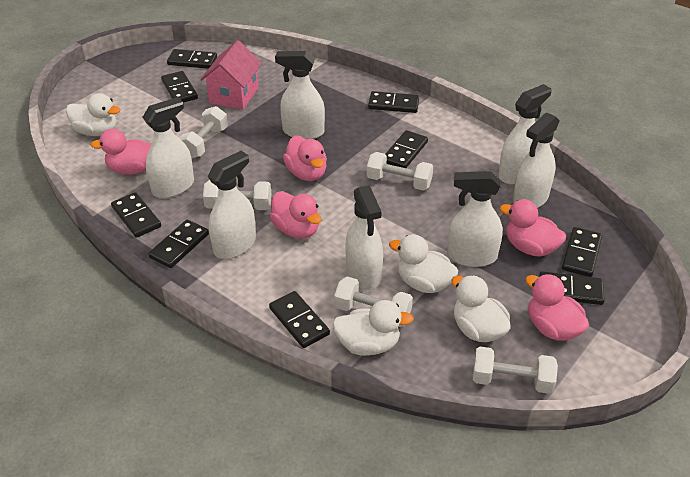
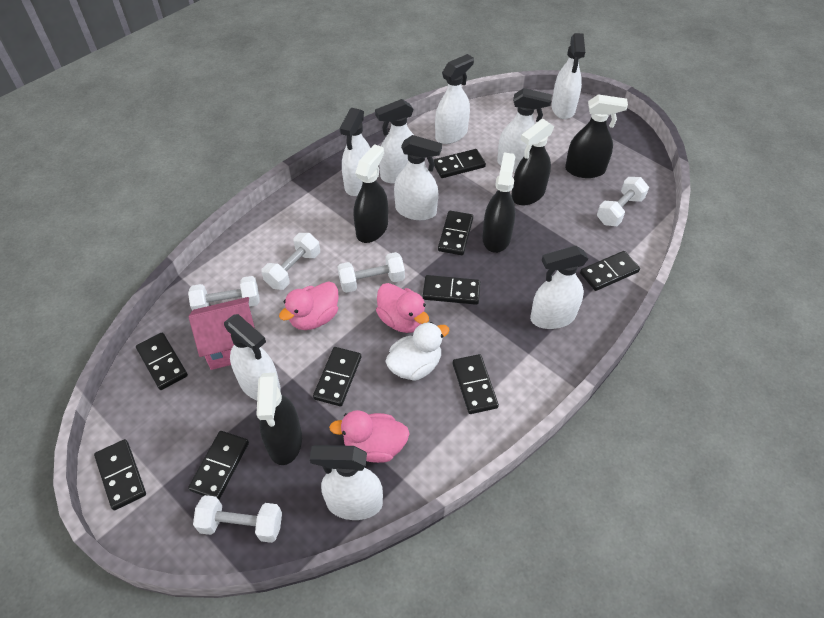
black spray bottle: none = 0 -> [256,373,302,465] [354,144,388,243] [482,153,515,253] [511,119,554,205] [565,94,628,178] = 5
pink duck: [90,129,152,175] [270,191,321,239] [283,136,327,181] [500,199,566,257] [525,274,589,341] = 5 -> [279,281,339,330] [329,410,410,463] [376,283,429,333] = 3
white duck: [66,93,121,136] [332,300,414,356] [389,235,458,293] [451,275,511,342] = 4 -> [385,322,449,381] = 1
white spray bottle: [142,97,194,198] [208,151,256,259] [275,51,325,139] [345,185,383,290] [447,171,503,267] [499,84,551,184] [513,113,560,208] = 7 -> [224,314,281,400] [310,445,383,520] [340,108,370,196] [375,99,414,184] [394,135,442,220] [435,54,474,144] [497,88,552,172] [530,246,588,329] [551,33,585,119] = 9

